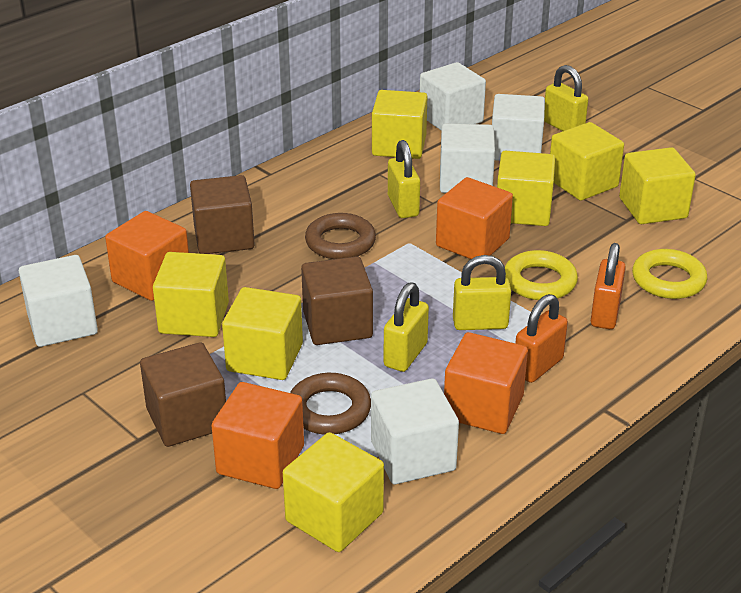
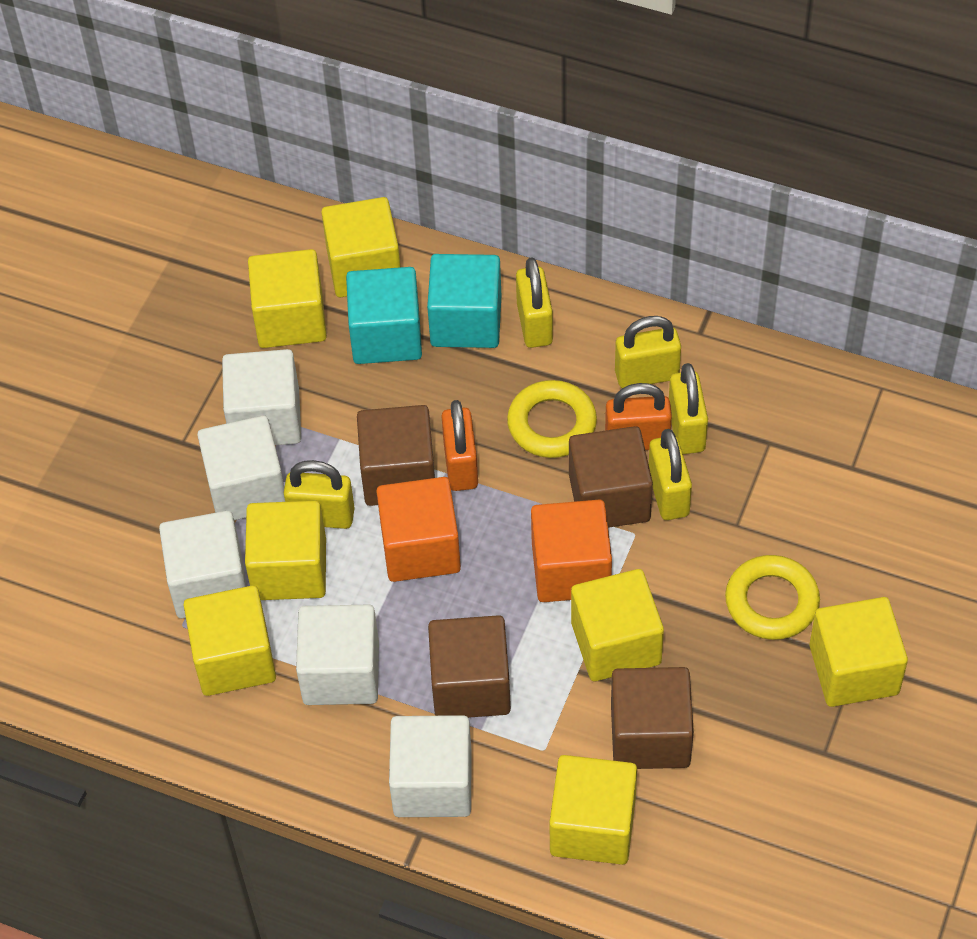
brown cube: [140,342,226,447] [190,175,255,254] [301,256,373,345] = 3 -> [357,405,435,506] [428,615,511,718] [569,426,653,528] [611,667,694,769] = 4
brown ring: [290,373,371,435] [305,213,376,259] = 2 -> none = 0
orange cube: [105,211,189,301] [212,382,304,489] [436,177,513,259] [444,332,528,434] = 4 -> [376,477,461,582] [531,500,612,602] = 2
turquoise cube: none = 0 -> [346,267,422,364] [427,254,501,348] = 2
yellow padlock: [383,282,429,372] [388,140,420,218] [453,255,511,330] [544,65,588,131] = 4 -> [284,460,355,529] [516,257,553,348] [615,316,681,388] [649,429,692,520] [669,363,708,454] = 5

